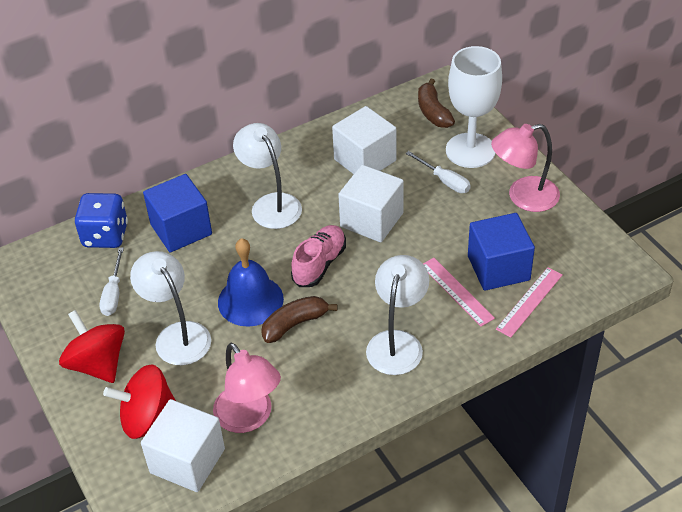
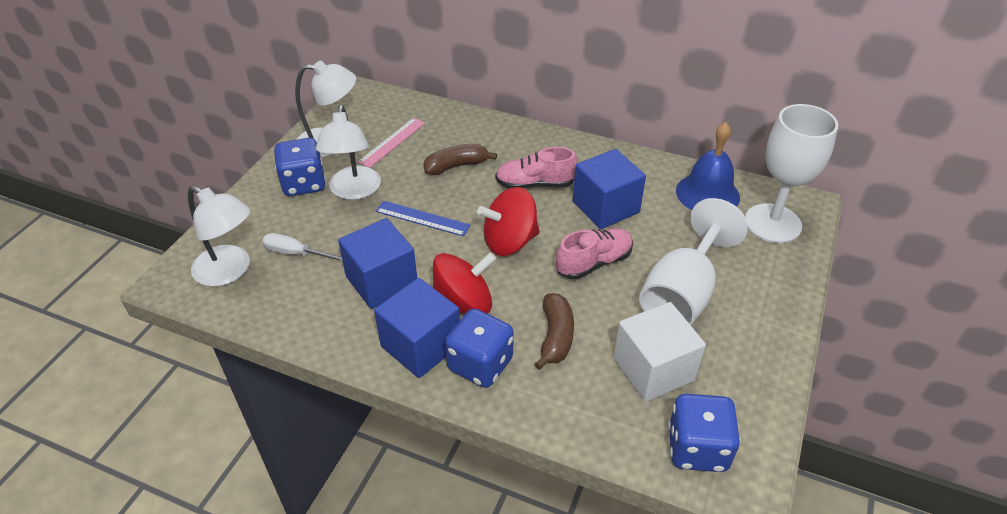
blue cube: [143,174,212,252] [468,213,535,291] = 2 -> [338,218,417,309] [374,278,460,378] [573,149,646,229] = 3
blue dice: [75,193,128,248] = 1 -> [274,138,326,196] [445,309,514,388] [668,394,741,472] = 3
blue ruler: none = 0 -> [376,201,471,236] = 1
pink lamp: [213,342,281,433] [491,124,560,212] = 2 -> none = 0
pink ruler: [423,258,495,327] [496,267,563,338] = 2 -> [358,118,425,168] = 1
pink shoe: [291,225,346,287] = 1 -> [495,147,578,189] [556,228,633,279] = 2
white cube: [141,399,225,492] [332,106,396,174] [338,165,404,242] = 3 -> [613,302,706,402] = 1
white goblet: [446,46,502,168] = 1 -> [639,198,748,325] [745,104,838,243] = 2
white screwdriver: [100,247,124,316] [406,151,471,193] = 2 -> [262,233,343,262] = 1

